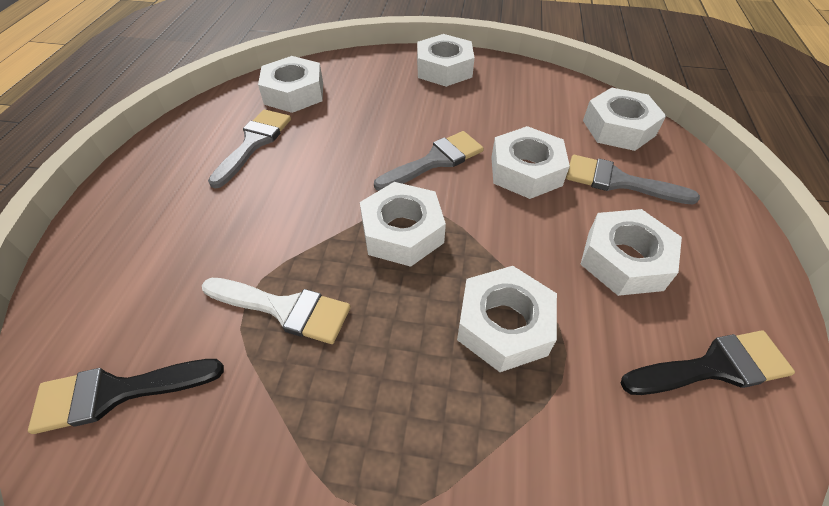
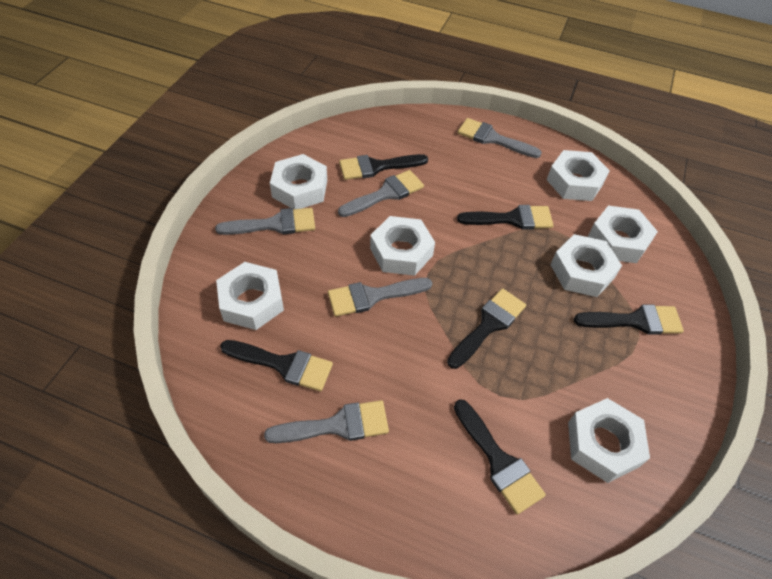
black brush: [28,359,224,434] [621,330,795,395] = 2 -> [220,340,333,391] [339,154,428,180] [447,288,526,369] [454,399,546,515] [457,205,554,230] [574,304,684,335] = 6
grey brush: [208,109,291,189] [374,131,484,191] [566,155,700,205] = 3 -> [215,208,315,235] [264,400,389,443] [328,278,432,317] [338,170,424,217] [458,118,542,158] = 5
white brush: [202,278,351,344] = 1 -> none = 0

